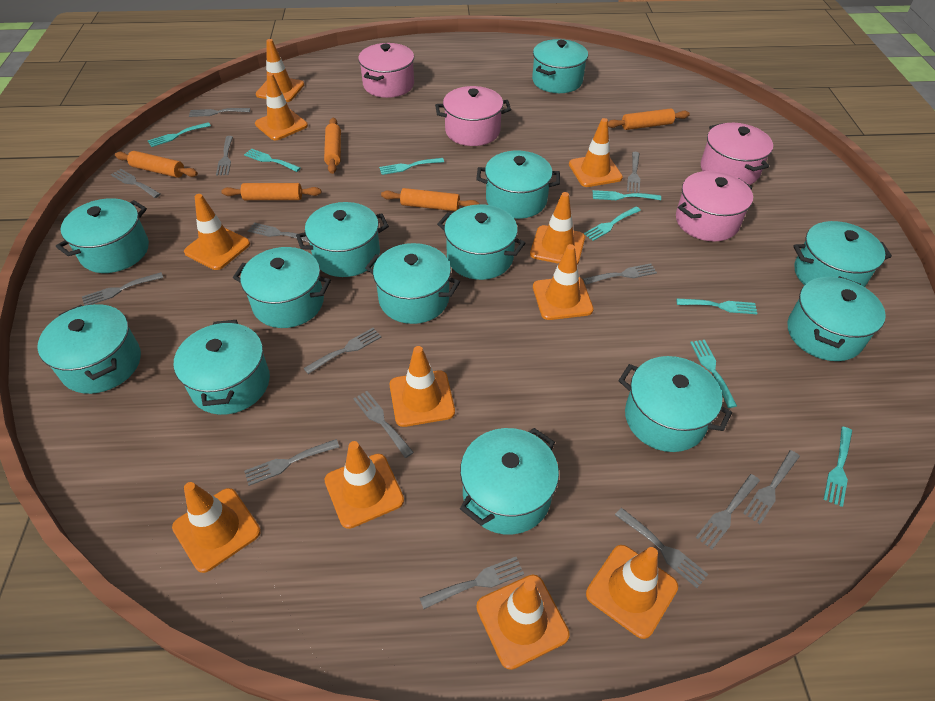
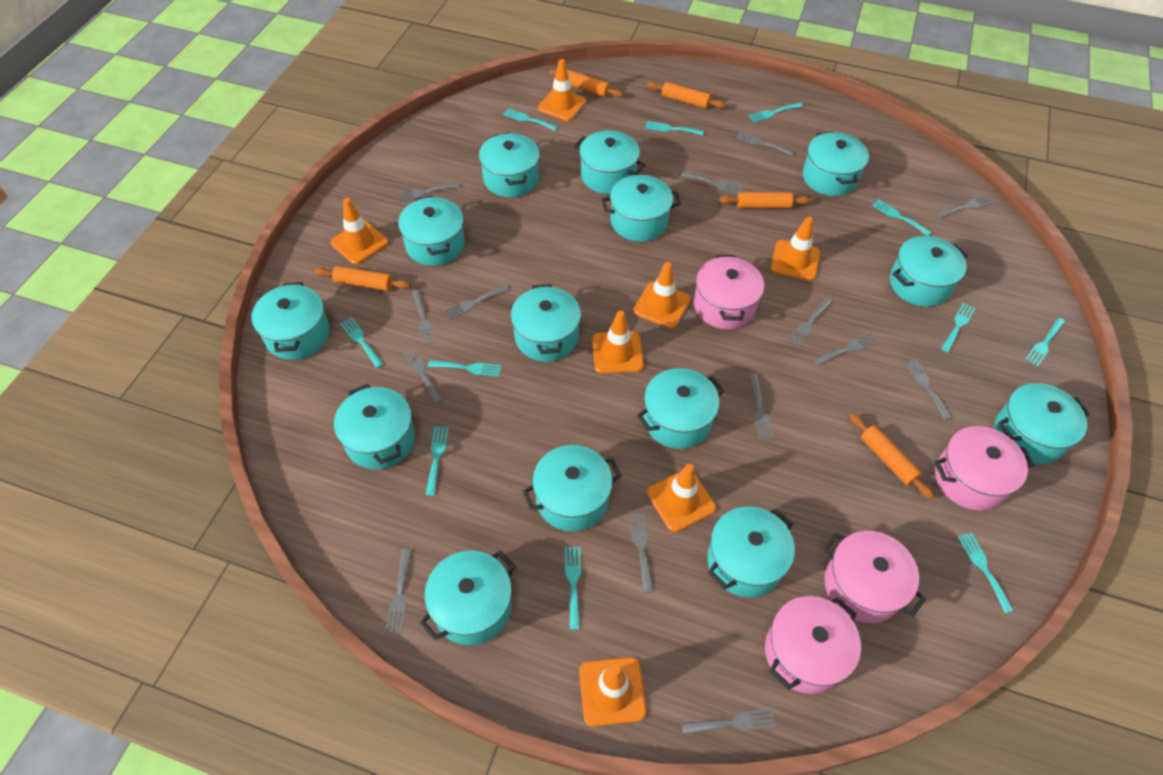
orange traffic cone: [172,482,261,573] [184,194,250,270] [255,73,308,140] [256,39,304,102] [324,441,404,529] [390,346,455,427] [476,574,570,670] [530,192,585,265] [533,244,594,320] [569,118,623,187] [586,545,678,639] = 11 -> [331,198,389,264] [538,59,586,121] [579,657,646,726] [592,310,644,374] [634,262,691,329] [647,464,716,532] [771,216,820,281] = 7
turquoise fork: [148,122,211,147] [244,149,301,172] [379,158,444,175] [584,207,641,241] [593,190,661,200] [676,299,758,314] [690,340,737,408] [823,427,852,507] = 8 -> [340,317,383,368] [426,426,449,496] [428,360,501,377] [503,108,558,131] [565,546,581,630] [645,121,704,135] [749,102,803,122] [872,199,932,236] [941,303,975,353] [958,532,1014,613] [1025,318,1065,367] = 11
turquoise pot: [38,304,141,394] [56,198,149,273] [174,320,270,415] [233,247,331,328] [296,202,389,277] [365,243,460,324] [437,204,525,280] [460,428,559,535] [476,151,560,219] [532,39,588,93] [619,356,732,452] [787,276,886,361] [793,221,892,287] = 13 -> [252,282,330,360] [334,384,415,469] [398,196,465,266] [420,551,516,645] [479,132,540,197] [511,284,581,362] [523,445,622,531] [574,130,646,194] [602,175,681,242] [637,368,724,449] [707,507,795,597] [803,131,869,196] [890,236,967,307] [994,383,1090,464] = 14

